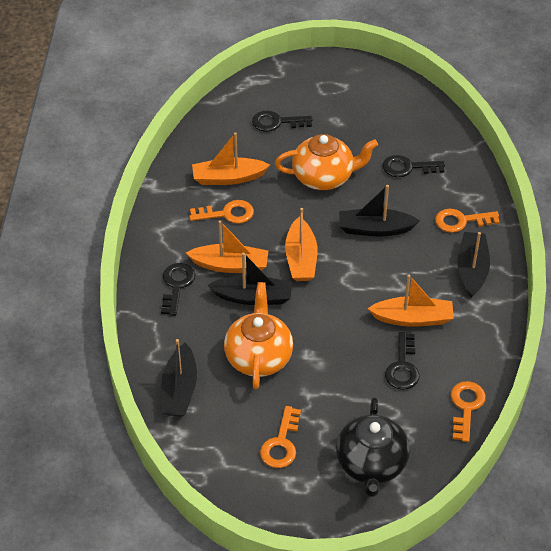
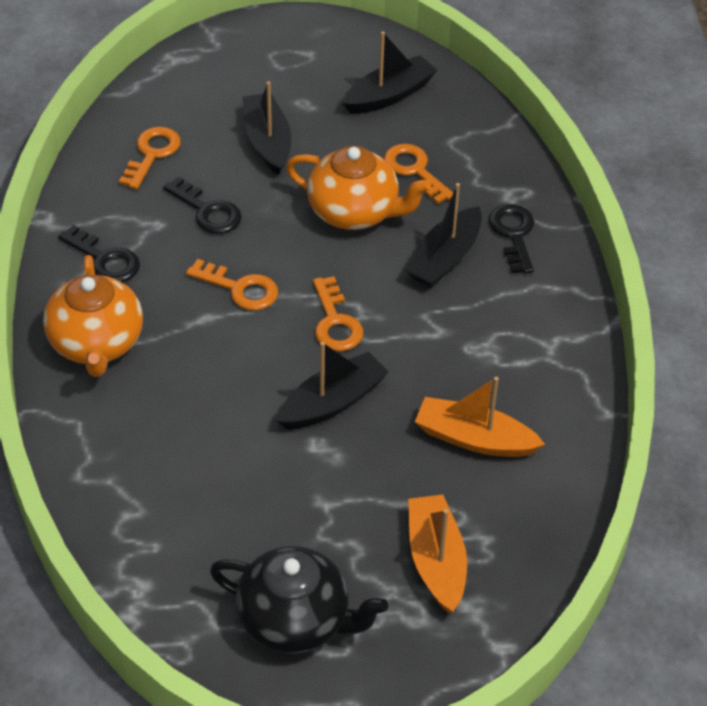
black key: [161,263,195,316] [252,110,313,132] [383,155,445,177] [385,332,420,390] = 4 -> [58,225,140,282] [163,177,242,234] [489,204,534,273] = 3
orange boat: [186,220,268,273] [192,132,270,185] [285,208,317,281] [368,275,454,327] = 4 -> [408,494,467,613] [415,377,545,457] = 2

